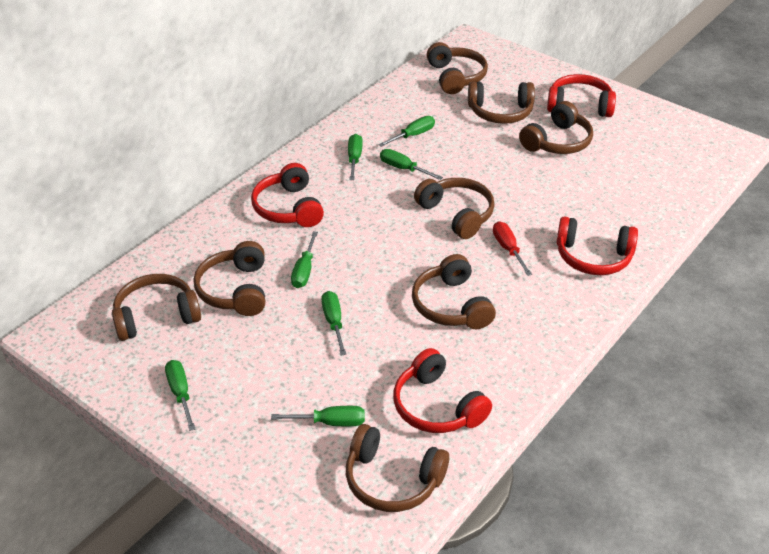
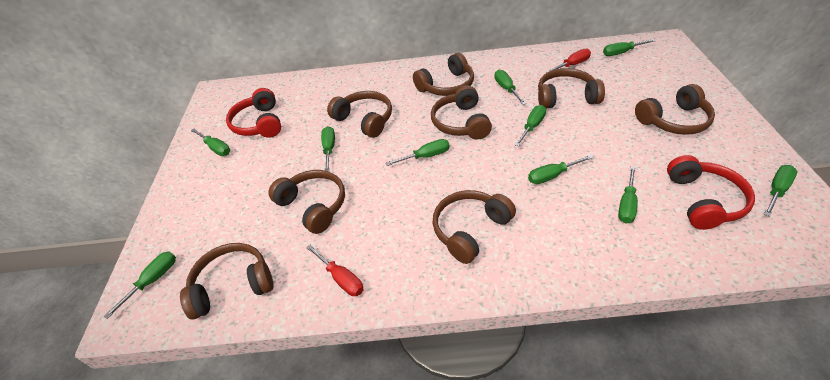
green screwdriver: [165,360,196,431] [271,406,365,426] [291,231,318,288] [321,291,346,355] [348,134,363,180] [378,116,435,147] [380,149,443,180] = 7 -> [103,251,176,319] [191,129,230,156] [321,126,335,171] [386,139,450,166] [495,70,526,105] [515,105,546,146] [528,155,593,184] [603,39,655,56] [618,166,638,223] [764,165,797,217] = 10
red headphones: [251,163,324,227] [393,348,492,433] [547,74,616,117] [556,216,638,275] = 4 -> [226,88,281,138] [667,155,755,230] = 2
red screwdriver: [493,221,532,276] = 1 -> [306,245,364,296] [546,49,591,72] = 2

